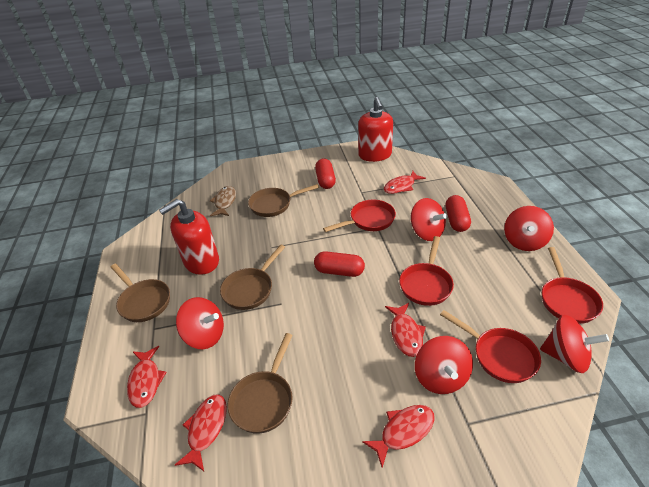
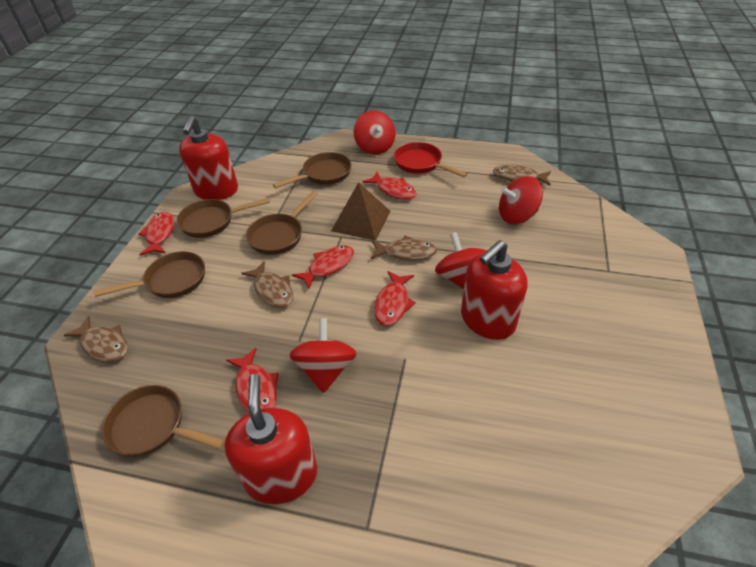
brown fish: [210,186,236,216] = 1 -> [63,316,128,362] [241,261,293,308] [371,236,437,261] [493,165,551,185] = 4
brown pan: [111,264,170,322] [220,244,285,310] [227,333,293,434] [248,184,319,217] = 4 -> [94,251,205,298] [102,385,225,457] [177,198,270,238] [246,191,318,255] [273,152,352,188] = 5
brown pyramid: none = 0 -> [331,182,391,241] = 1
red capsule: [314,251,365,277] [315,158,336,189] [445,195,471,232] = 3 -> none = 0
red pan: [323,200,396,232] [399,236,454,306] [440,310,541,383] [542,247,603,324] = 4 -> [394,142,468,177] = 1
red soap dispenser: [159,199,219,275] [358,97,393,162] = 2 -> [179,116,238,200] [225,374,317,504] [461,240,528,340] = 3
red spinning top: [176,297,224,349] [411,198,447,241] [415,336,473,394] [504,206,554,251] [540,315,609,373] = 5 -> [289,318,357,393] [353,110,396,155] [435,232,487,289] [499,176,543,224] = 4

